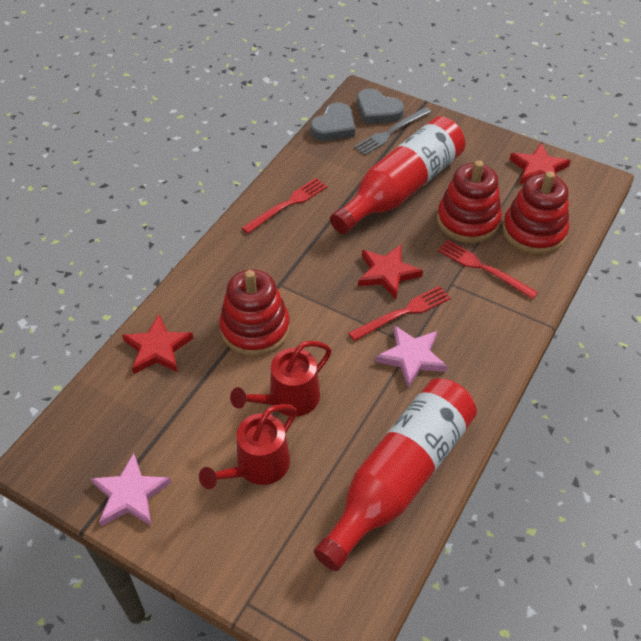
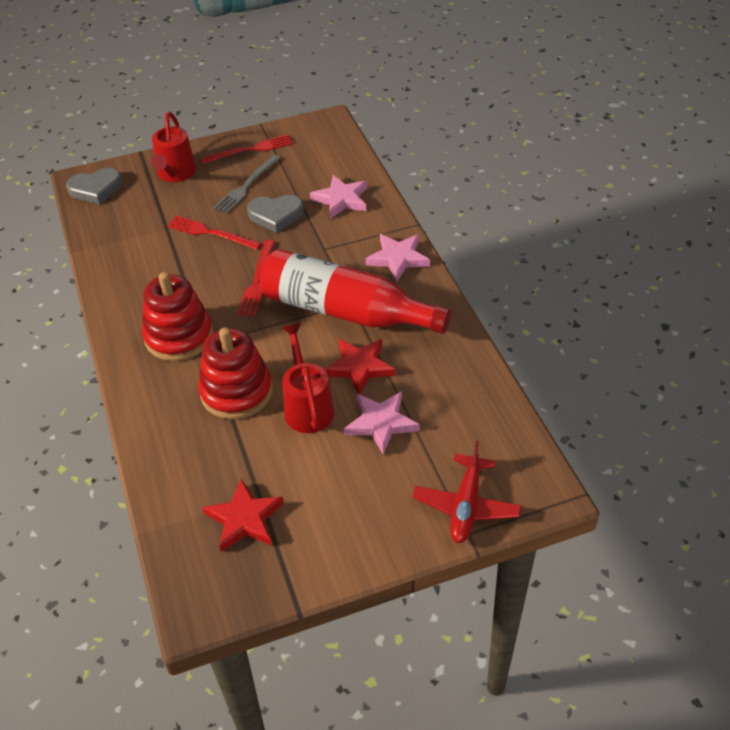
pink star: [91,453,171,527] [375,325,447,387] = 2 -> [310,175,368,219] [344,391,419,455] [365,234,430,282] = 3
red bottle: [314,378,477,571] [330,116,465,234] = 2 -> [260,249,451,334] = 1
red plane: none = 0 -> [413,441,521,543] = 1
red stacking toy: [219,269,290,356] [437,160,502,243] [502,171,569,255] = 3 -> [142,272,213,361] [198,328,273,420] = 2
red star: [122,315,194,375] [358,245,423,299] [509,143,571,185] = 3 -> [202,479,284,552] [324,339,395,395] = 2

